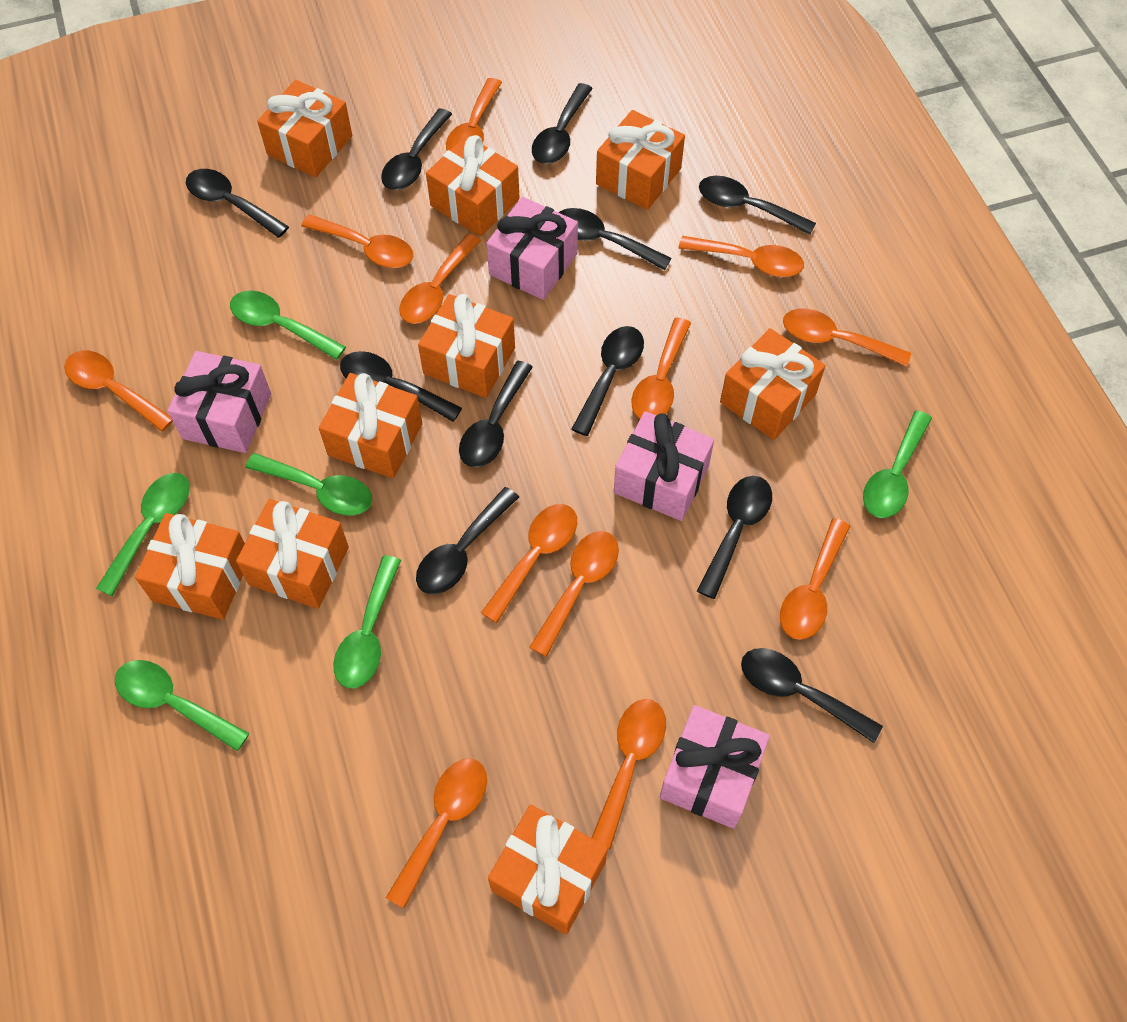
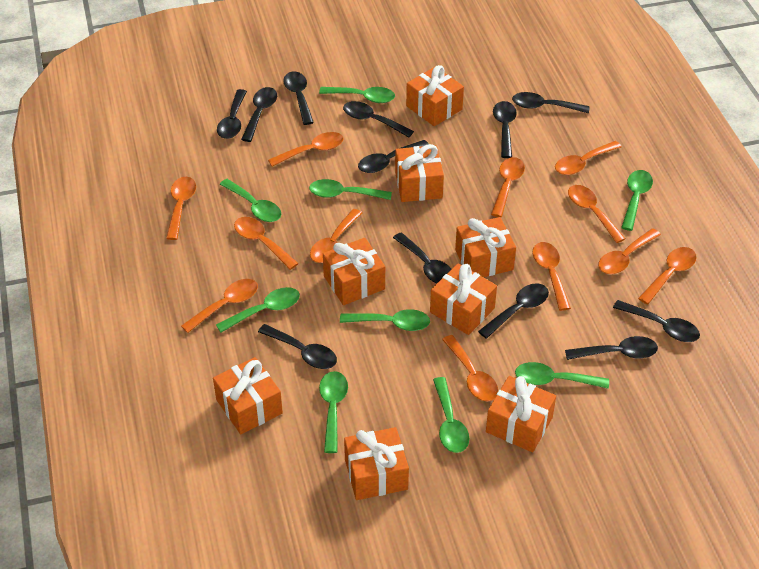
black spoon: [186,169,289,238] [340,351,462,422] [381,108,452,190] [416,487,519,594] [459,361,533,467] [532,83,593,164] [559,208,672,270] [571,326,644,436] [697,476,772,599] [699,176,816,235] [741,648,883,743] = 11 -> [217,89,247,139] [241,87,277,142] [258,324,337,369] [283,72,314,125] [343,101,414,137] [358,140,429,173] [393,233,451,283] [478,283,549,339] [493,101,517,158] [512,92,590,113] [565,336,658,360] [613,300,700,342] = 12
green spoon: [96,473,190,596] [115,660,250,751] [230,290,346,360] [245,453,372,516] [333,555,401,688] [863,410,932,518] = 6 -> [216,287,300,333] [220,179,281,222] [309,179,392,200] [319,87,395,103] [319,371,348,453] [340,309,430,331] [433,377,469,453] [515,362,609,389] [621,170,653,231] = 9
orange gift: [135,513,245,620] [236,499,349,609] [257,80,352,177] [319,373,422,478] [418,294,515,398] [426,135,520,237] [488,805,608,935] [596,110,685,210] [720,328,826,440] = 9 -> [213,357,283,434] [323,238,385,305] [344,427,409,500] [395,144,444,202] [406,65,464,126] [430,263,497,335] [455,217,516,277] [486,376,556,452] = 8
pink gift: [168,351,271,453] [486,197,578,300] [614,411,714,521] [660,705,770,829] = 4 -> none = 0

